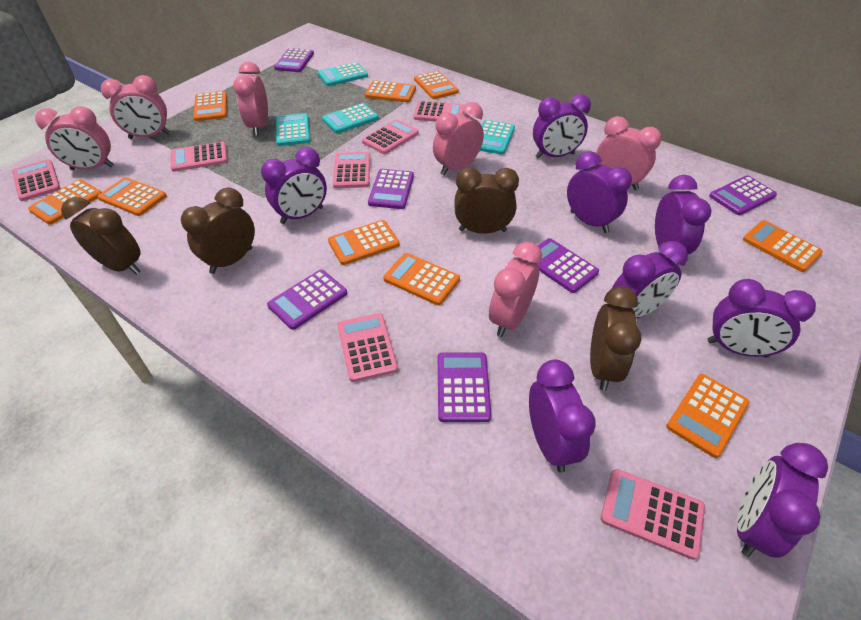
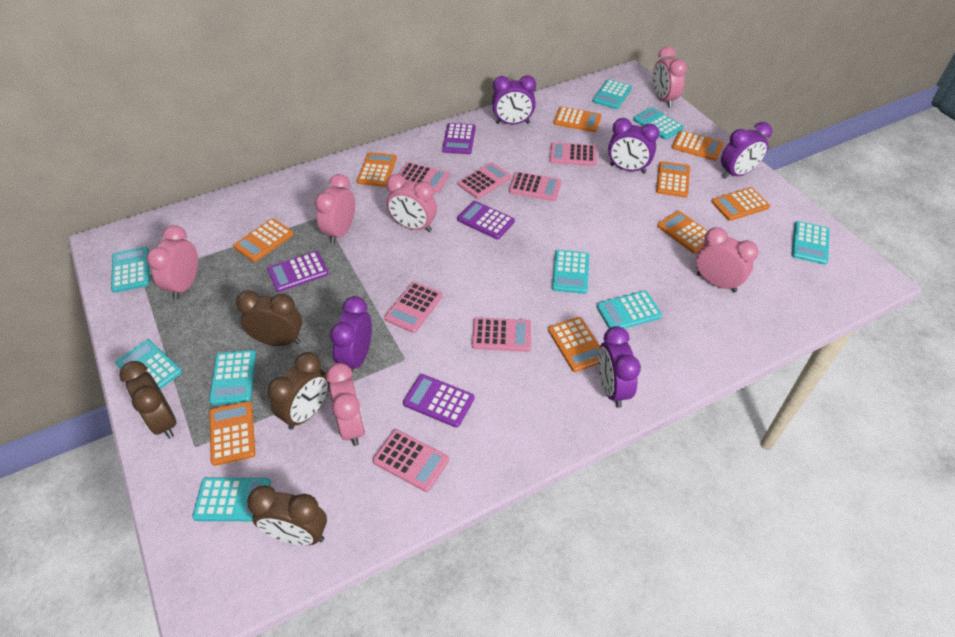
purple calculator: [267,270,347,330] [274,48,314,72] [368,169,414,209] [438,353,491,422] [536,238,599,293] [709,175,777,215] = 6 -> [267,251,329,292] [403,374,475,428] [442,123,476,154] [457,201,515,239] = 4
purple clock: [261,147,327,224] [529,359,596,473] [533,94,591,159] [567,151,632,233] [612,241,688,319] [655,175,711,265] [708,279,816,358] [737,443,828,558] = 8 -> [330,296,372,372] [492,75,536,124] [598,326,641,408] [608,118,659,173] [721,122,772,179] = 5
turquoise calculator: [276,113,310,146] [318,62,368,86] [322,103,379,133] [480,120,515,155] = 4 -> [111,247,149,293] [116,340,182,389] [192,478,271,521] [209,350,256,405] [552,250,589,294] [592,79,632,109] [596,291,662,329] [633,107,684,140] [792,221,830,265] = 9

